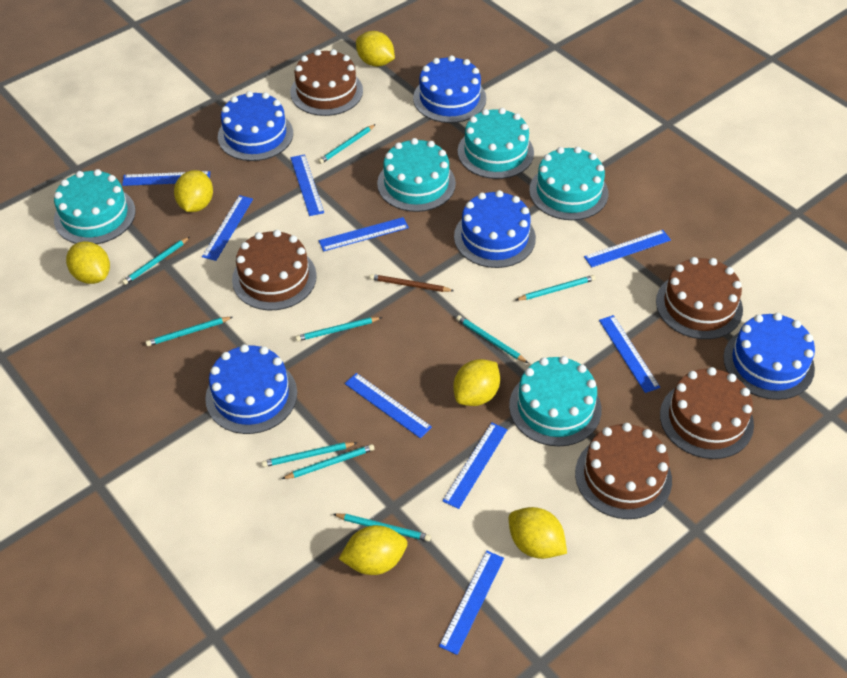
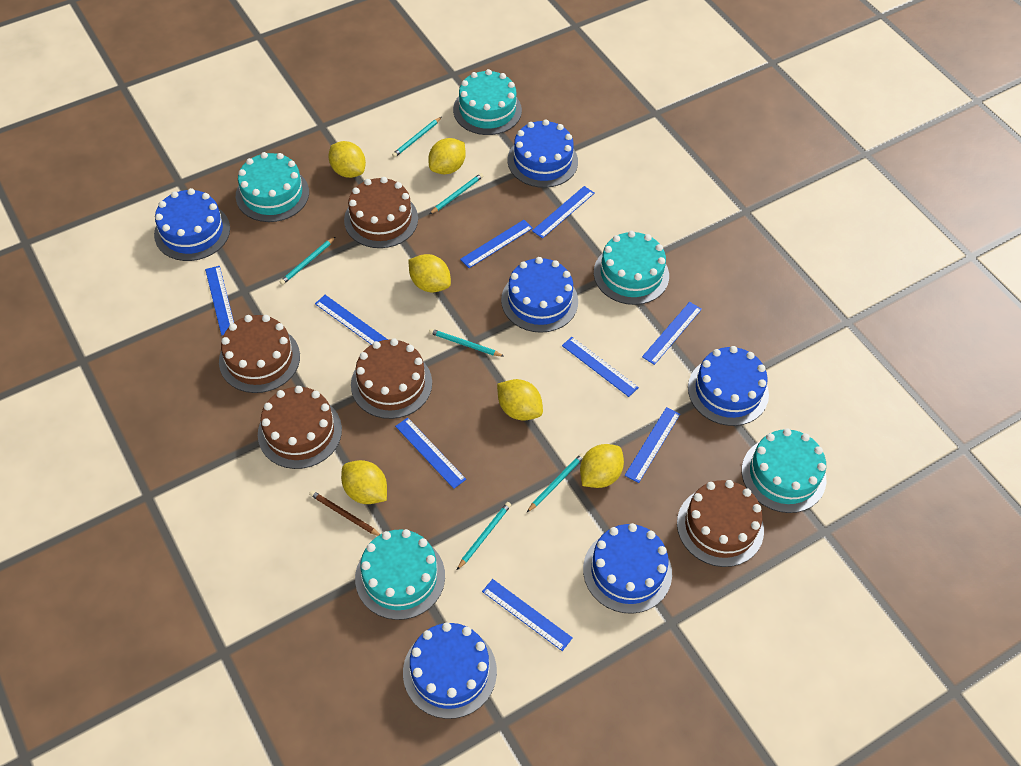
blue cake: [205,344,297,434] [218,91,293,161] [413,55,486,123] [454,190,536,268] [723,313,815,400] = 5 -> [154,188,230,261] [403,622,497,719] [501,257,578,333] [507,119,578,188] [583,523,672,614] [688,346,769,426] = 6
turquoise pencil: [122,237,190,285] [146,317,232,346] [262,442,357,467] [282,444,374,479] [295,317,382,341] [318,124,376,164] [333,513,431,542] [456,315,528,363] [516,275,595,300] = 9 -> [279,237,335,285] [392,117,441,158] [429,329,504,357] [430,173,483,214] [457,502,511,570] [527,453,584,512] = 6

